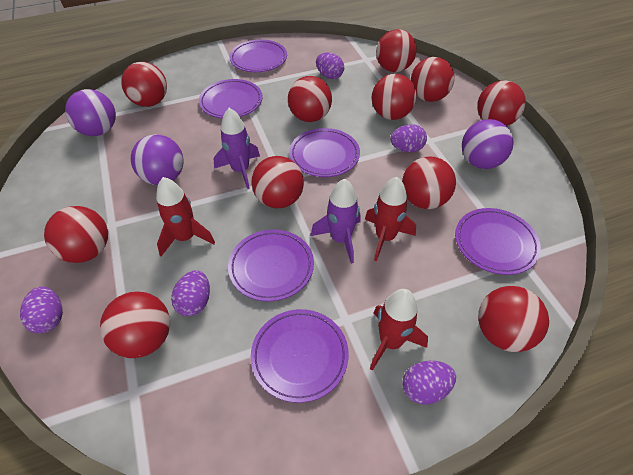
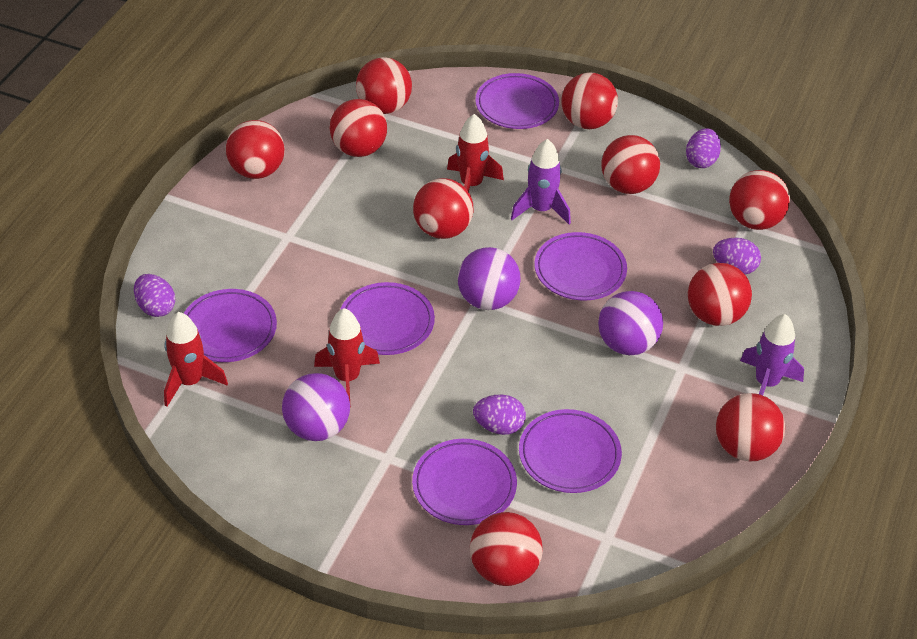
purple egg: [20,287,63,333] [171,270,210,316] [316,53,344,79] [390,124,427,152] [403,361,456,405] = 5 -> [134,274,175,317] [473,395,526,435] [686,128,721,168] [713,238,761,274] = 4
red ball: [44,206,108,263] [100,291,170,358] [121,62,167,107] [252,156,304,208] [288,76,332,122] [372,74,416,120] [376,29,417,72] [402,156,456,209] [411,57,455,102] [477,80,526,126] [478,286,549,352] = 11 -> [226,120,285,179] [330,99,387,157] [356,57,412,114] [413,178,473,239] [470,512,543,586] [561,72,618,129] [601,135,660,194] [688,263,752,326] [716,393,785,462] [729,170,790,230] = 10

